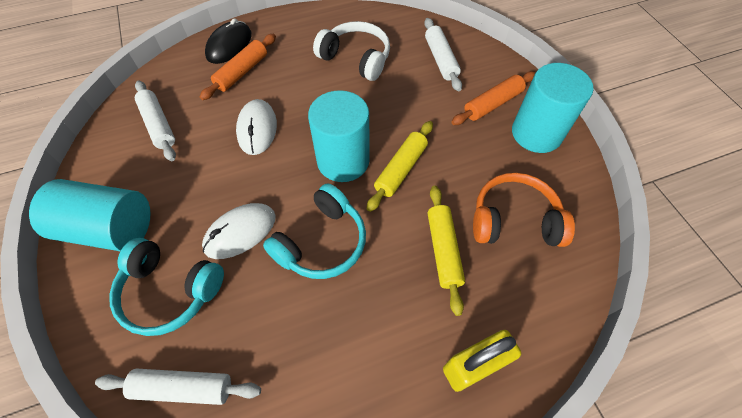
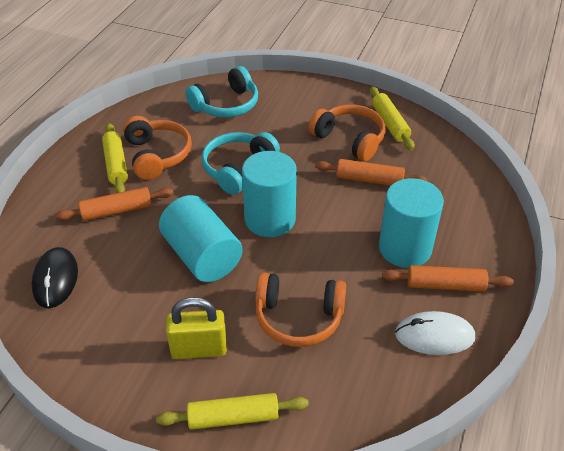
orange headphones: [473,173,575,247] = 1 -> [123,116,192,180] [255,272,346,347] [309,104,386,161] = 3
orange rolling pin: [200,34,276,100] [451,71,536,125] = 2 -> [55,187,174,221] [315,159,427,186] [382,265,514,292] = 3
white headphones: [313,21,390,81] = 1 -> none = 0
white mouse: [202,203,276,259] [236,99,277,155] = 2 -> [395,311,475,355] = 1
white rolling pin: [95,369,261,405] [135,81,176,161] [424,18,462,91] = 3 -> none = 0
yellow rolling pin: [367,121,433,212] [428,186,465,316] = 2 -> [102,123,128,193] [156,393,309,430] [370,87,415,150] = 3

